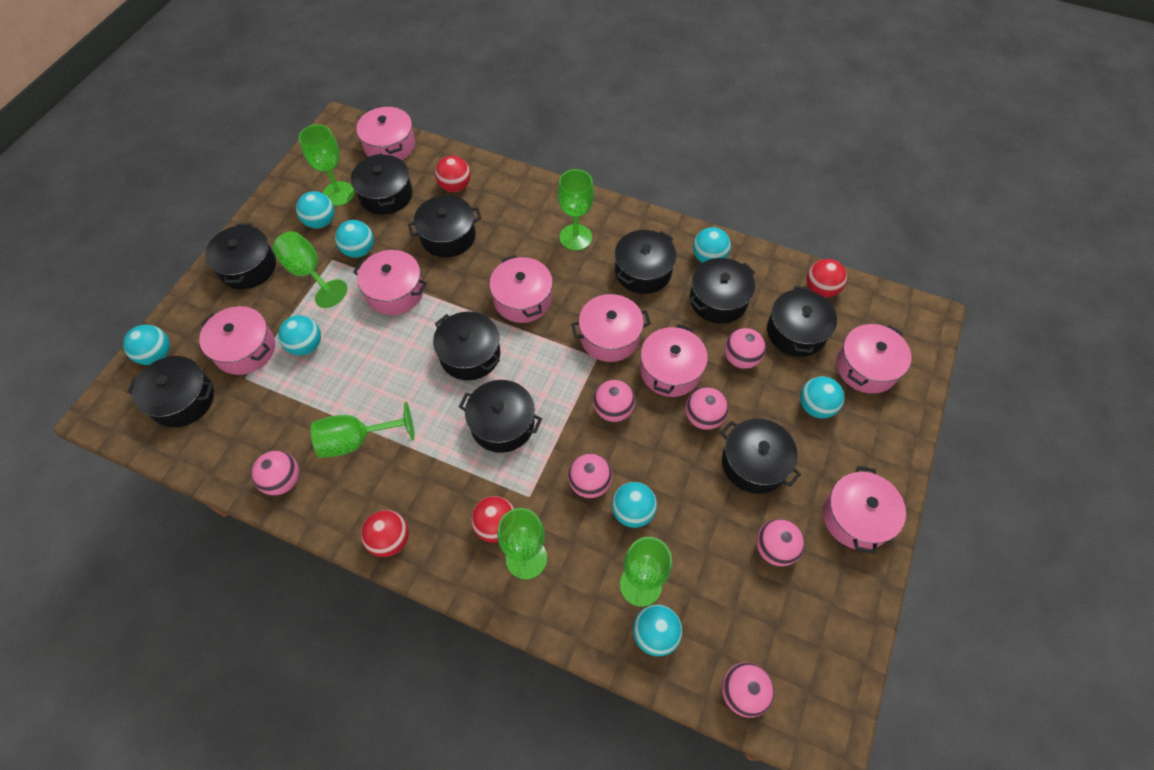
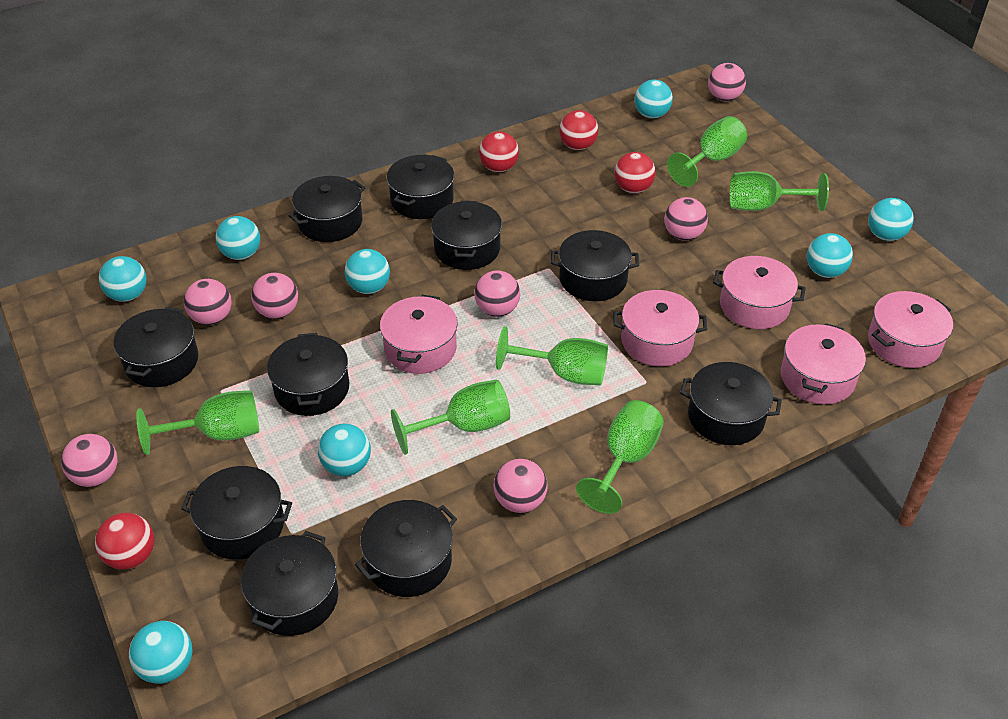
pink pot: [199,306,275,375] [353,250,427,315] [356,106,415,160] [489,255,553,323] [571,294,651,362] [640,324,708,397] [823,466,906,554] [836,324,911,394] = 8 -> [380,295,458,374] [614,290,707,366] [713,256,806,329] [781,323,866,404] [868,291,953,368] = 5

